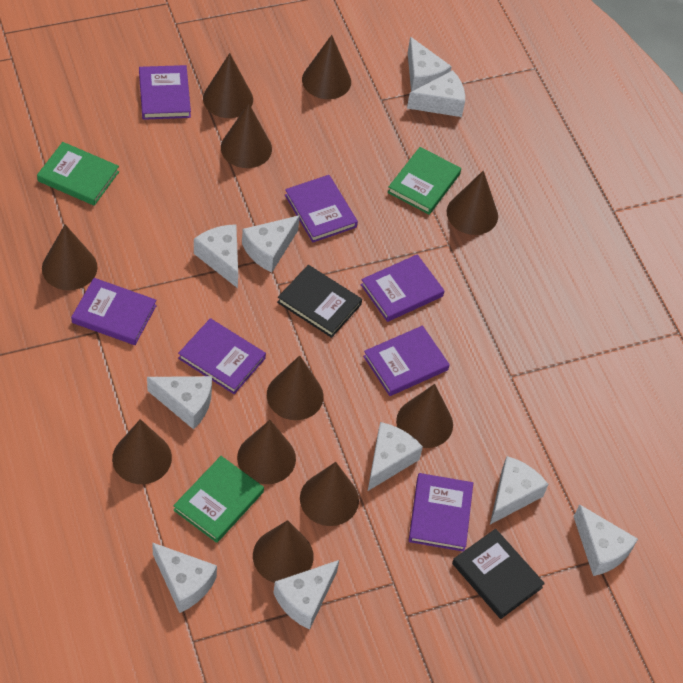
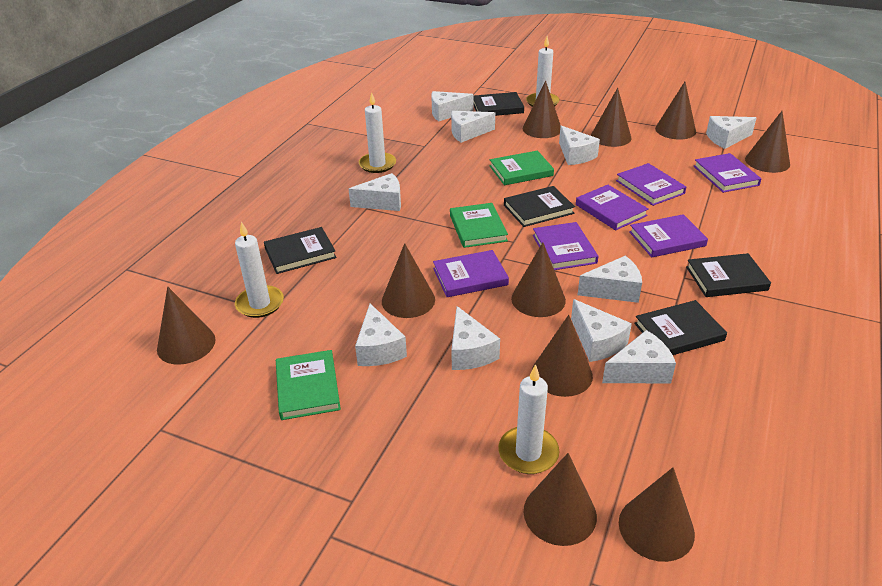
black book: [277,265,362,338] [452,529,545,619] = 2 -> [264,227,336,274] [473,92,524,116] [504,186,575,227] [634,300,727,355] [686,253,771,297] = 5
brown cone: [42,224,97,290] [112,419,172,484] [203,53,253,118] [221,103,272,168] [237,420,296,484] [253,520,314,583] [267,355,324,420] [300,462,359,526] [302,35,351,99] [396,384,453,448] [447,171,498,235] = 11 -> [157,287,216,365] [382,243,435,318] [511,242,566,317] [523,80,561,138] [524,453,597,546] [532,315,593,397] [591,88,632,147] [619,467,695,562] [655,82,696,140] [745,111,790,173] = 10
purple book: [71,278,157,345] [139,65,191,120] [178,318,266,394] [285,175,358,243] [361,254,445,322] [363,326,450,396] [409,473,473,551] = 7 -> [433,250,509,297] [533,222,599,270] [576,185,649,230] [616,163,686,206] [629,214,708,257] [694,153,761,193] = 6
white candle: none = 0 -> [235,222,284,318] [359,92,396,173] [498,364,559,474] [526,36,560,107] = 4

